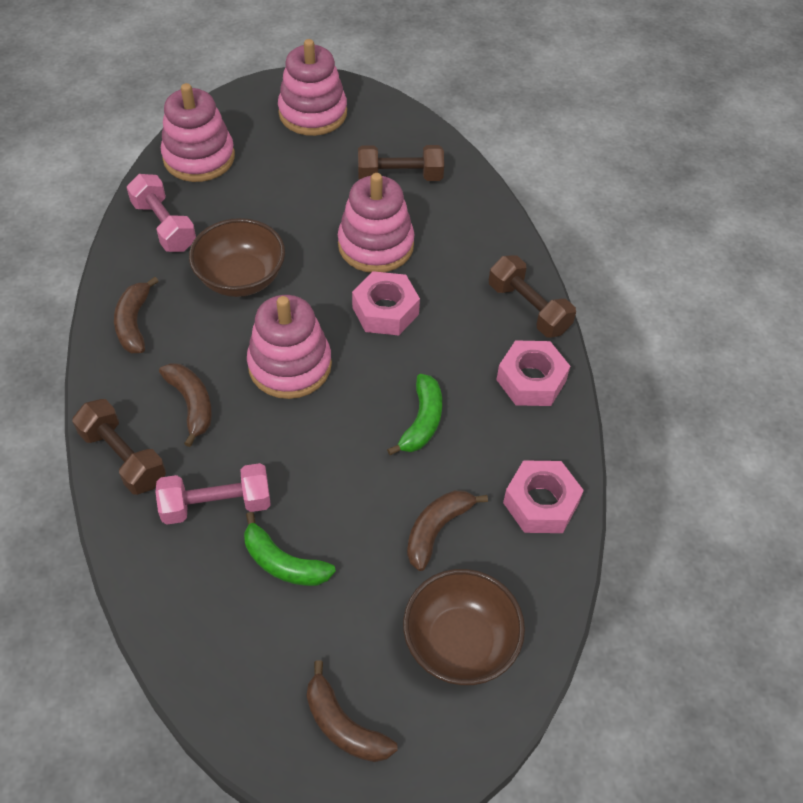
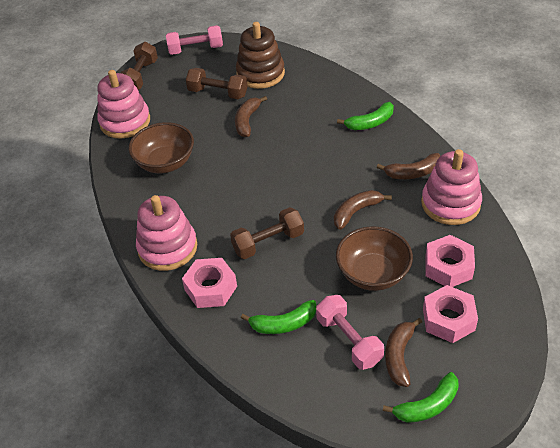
brown stacking toy: none = 0 -> [236,22,285,89] = 1
green banana: [244,512,336,586] [387,374,442,455] = 2 -> [241,300,316,334] [337,102,394,130] [383,372,459,423] = 3
pink stacking toy: [161,83,235,182] [247,295,332,399] [278,39,347,136] [338,173,415,273] = 4 -> [97,70,150,139] [136,195,197,271] [421,149,482,225] = 3

